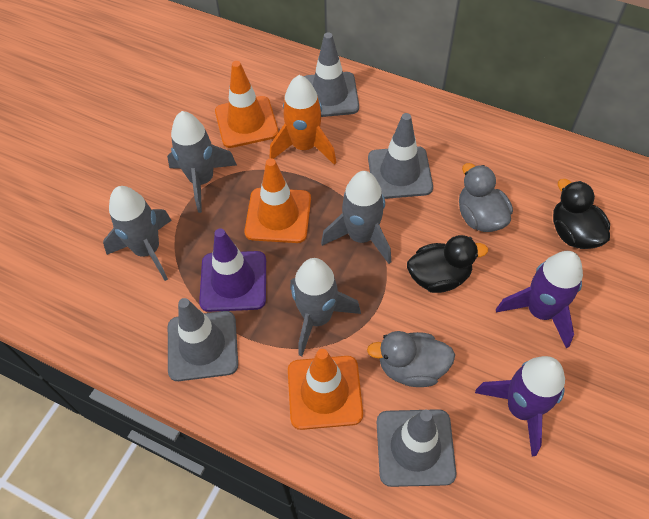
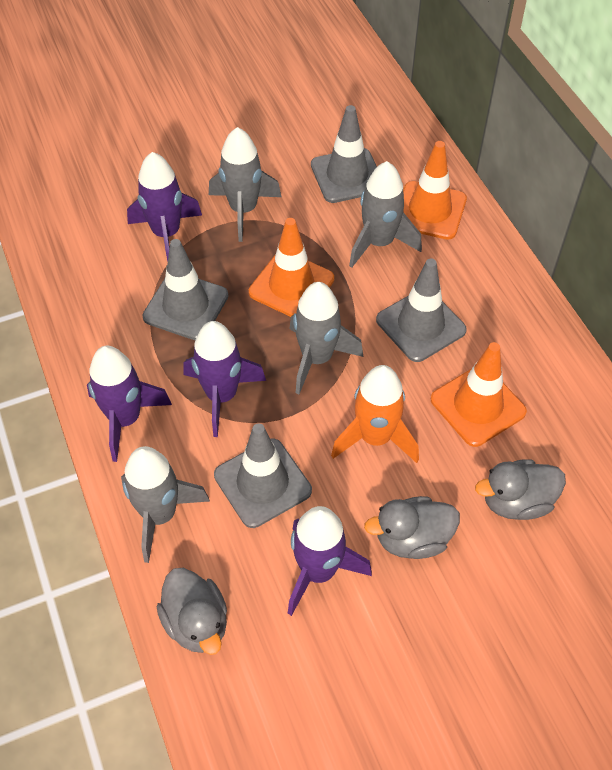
black duck: [407,235,488,293] [553,179,610,249] = 2 -> none = 0
grey duck: [367,331,455,387] [459,163,513,232] = 2 -> [156,568,227,655] [364,496,460,559] [475,459,566,520] = 3
purple rocket: [475,356,565,456] [496,251,583,348] = 2 -> [87,346,172,462] [127,152,202,262] [183,321,266,437] [288,506,372,616] = 4
purple traffic cone: [199,228,266,312] = 1 -> none = 0

